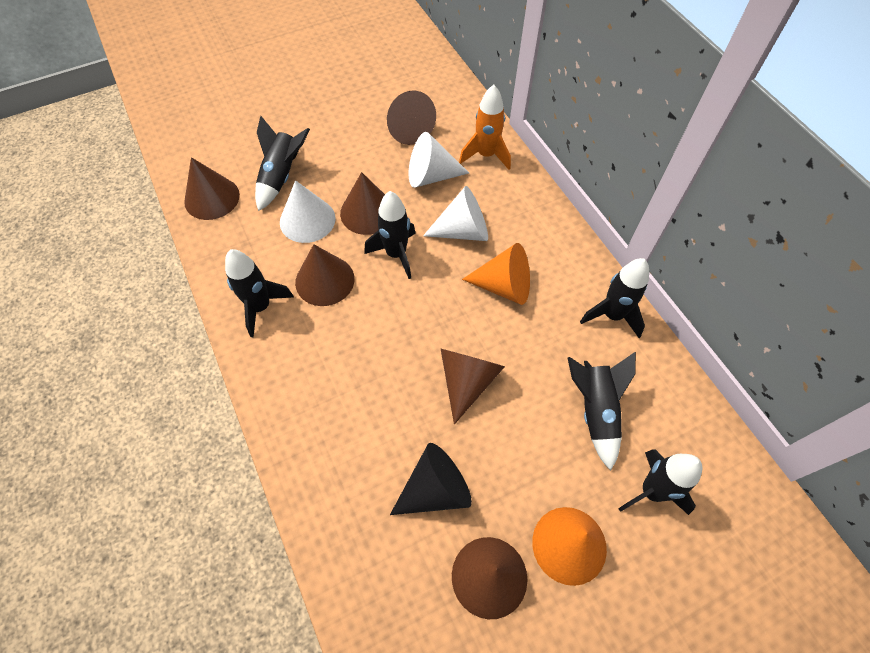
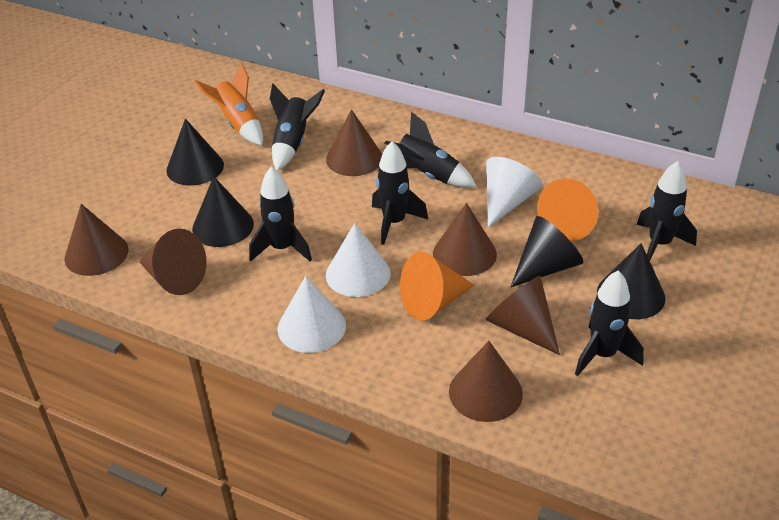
black cone: [390,443,472,515] = 1 -> [167,119,224,186] [192,176,254,247] [511,216,583,287] [597,243,666,319] = 4

